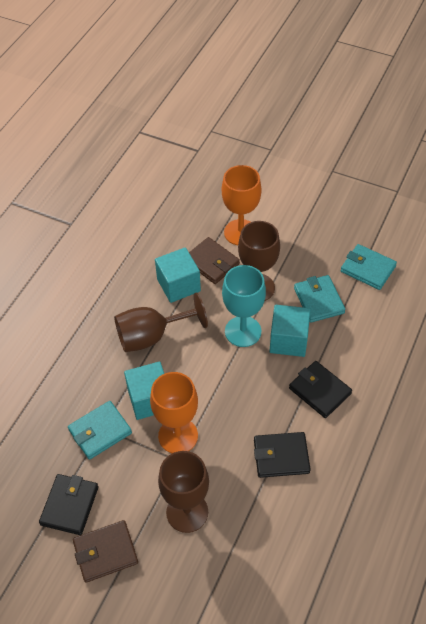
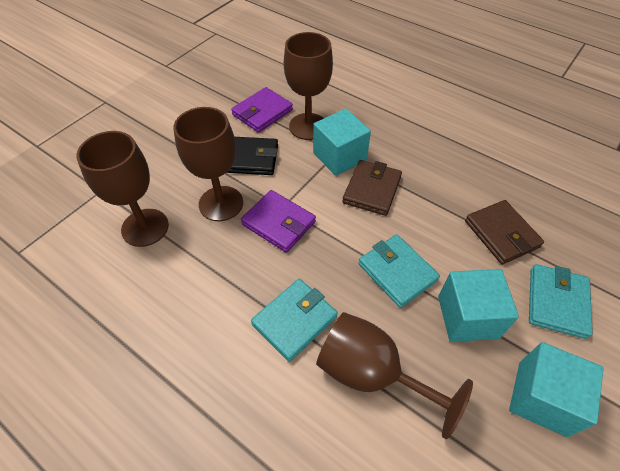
black wallet: [39,474,99,535] [254,432,311,478] [289,361,352,418] = 3 -> [227,137,278,175] = 1
brown goblet: [114,293,208,352] [158,451,209,533] [238,221,280,301] = 3 -> [76,131,169,247] [174,107,243,221] [284,32,333,140] [316,312,473,439] = 4
orange goblet: [150,372,198,453] [222,165,261,245] = 2 -> none = 0
purple wallet: none = 0 -> [231,87,293,133] [241,190,316,253] = 2
turquoise goblet: [222,265,266,347] = 1 -> none = 0

